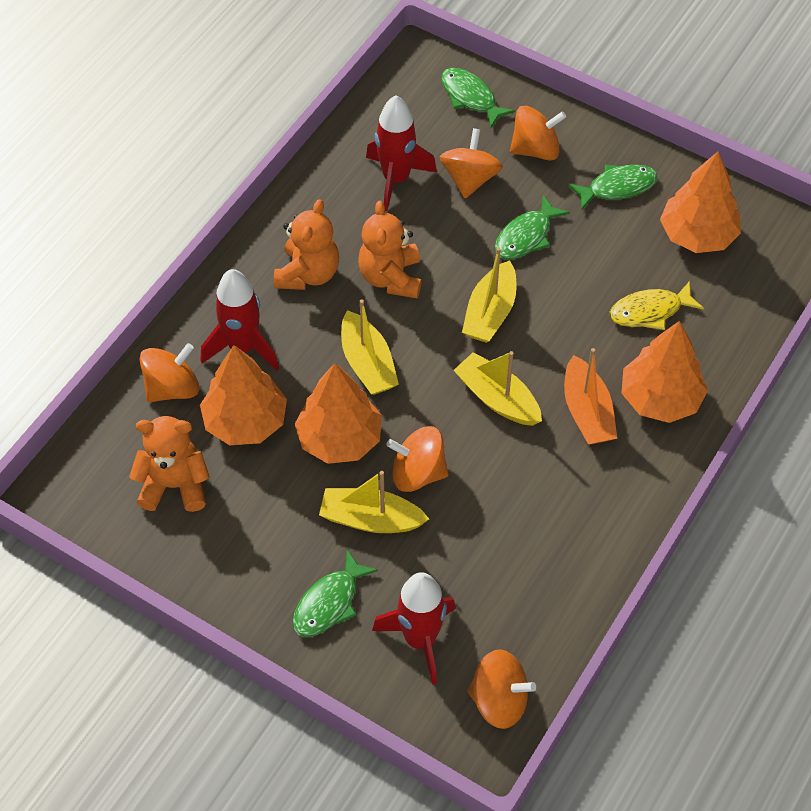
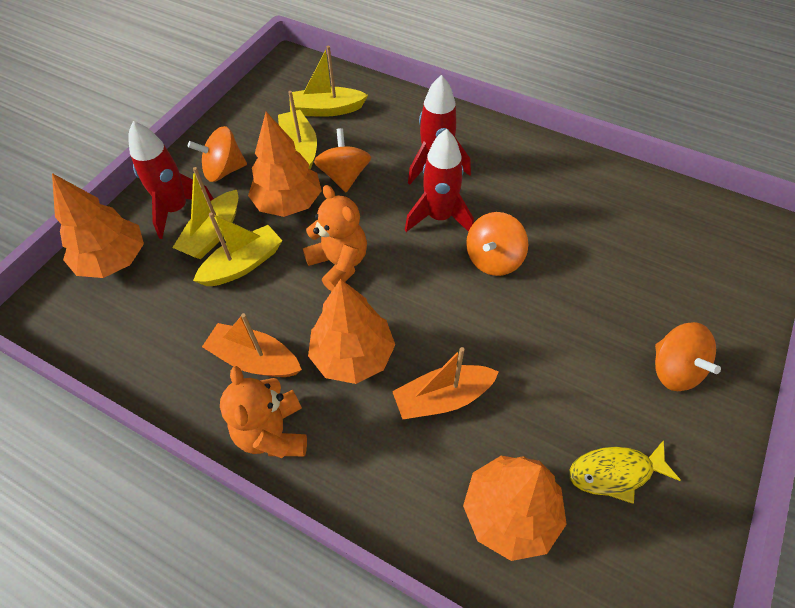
green fish: [293,549,378,637] [441,68,515,128] [495,195,570,260] [568,164,658,211] = 4 -> none = 0
orange boat: [564,348,617,445] = 1 -> [202,313,302,377] [392,347,499,419] = 2
orange spinning top: [139,343,199,402] [386,426,448,492] [440,128,503,198] [467,649,536,729] [510,106,566,161] = 5 -> [188,126,247,182] [314,128,371,192] [466,212,528,276] [655,322,721,391] = 4
orange teddy bear: [129,416,210,512] [274,199,339,290] [358,201,422,299] = 3 -> [220,366,307,458] [303,185,367,291] = 2

